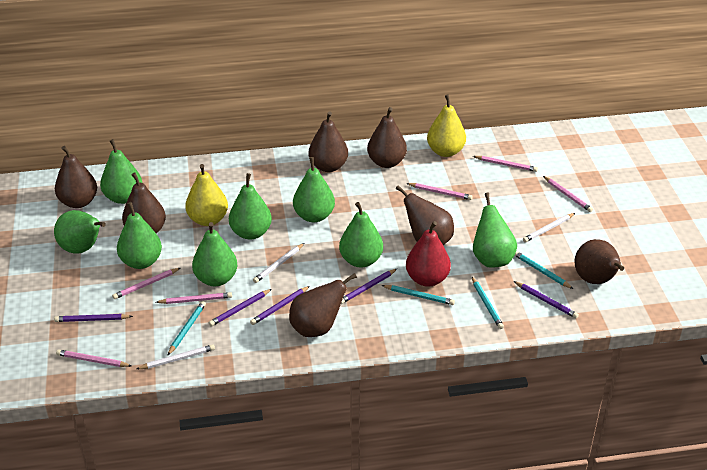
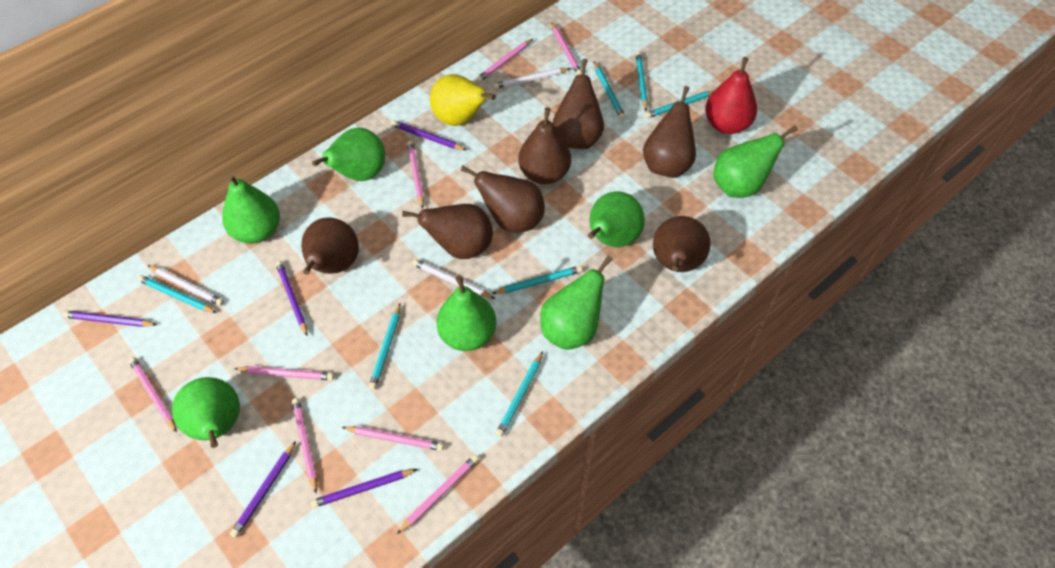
green pear: [54,210,106,254] [100,139,142,204] [117,202,162,269] [192,222,238,286] [229,173,272,240] [293,157,335,222] [339,202,383,267] [473,193,517,268] = 8 -> [172,377,240,448] [222,174,280,244] [312,128,385,181] [436,276,497,351] [540,255,613,350] [588,191,645,247] [713,126,798,198] = 7
pink pencil: [56,349,131,367] [112,268,180,299] [156,292,232,304] [407,183,473,200] [473,156,538,172] [543,176,593,212] = 6 -> [129,357,177,433] [234,366,334,380] [292,398,317,493] [342,426,444,451] [397,455,479,534] [407,141,424,209] [476,39,533,82] [551,22,582,75] = 8
turquoise pencil: [167,301,206,356] [381,285,455,305] [472,277,504,329] [514,251,573,289] = 4 -> [137,275,217,313] [369,304,401,390] [492,266,582,294] [496,351,543,437] [594,62,625,119] [635,51,648,111] [645,90,715,118] = 7
yellow pear: [185,164,228,226] [427,94,466,157] = 2 -> [430,74,496,126] = 1

